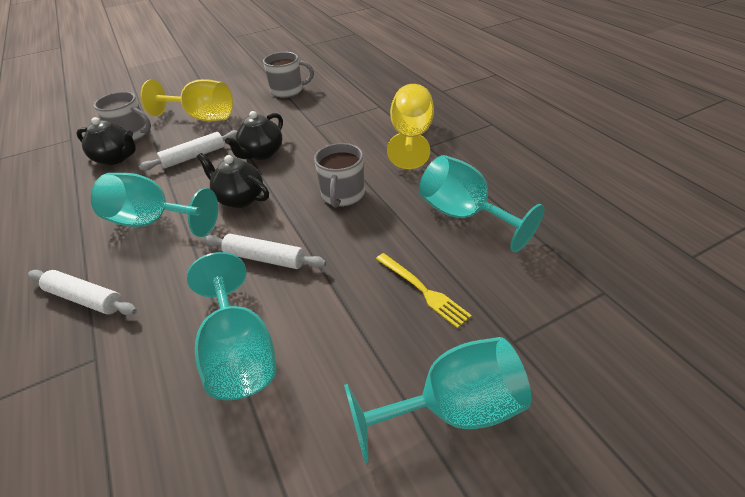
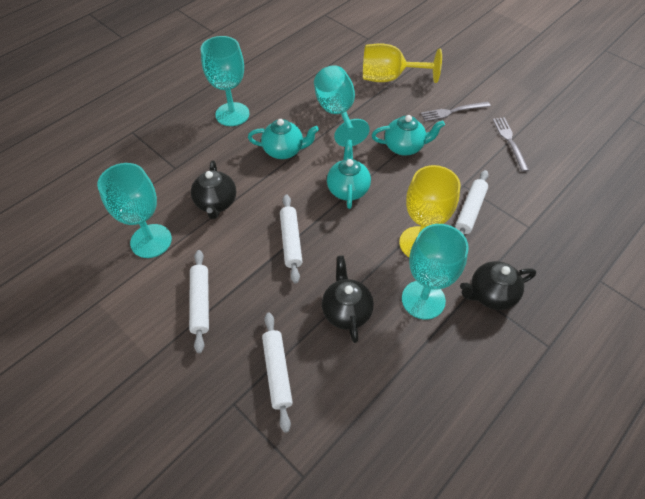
grey fork: none = 0 -> [421,102,491,122] [493,117,529,172] = 2
grey mug: [94,92,151,141] [263,52,314,98] [314,143,365,208] = 3 -> none = 0
turquoise teapot: none = 0 -> [248,119,319,159] [327,140,371,209] [372,115,445,156] = 3
white rolling pin: [28,270,137,315] [139,130,237,171] [204,234,326,269] = 3 -> [189,250,209,353] [262,313,293,433] [280,195,302,284] [455,170,489,235] = 4
yellow fork: [376,253,472,328] = 1 -> none = 0

